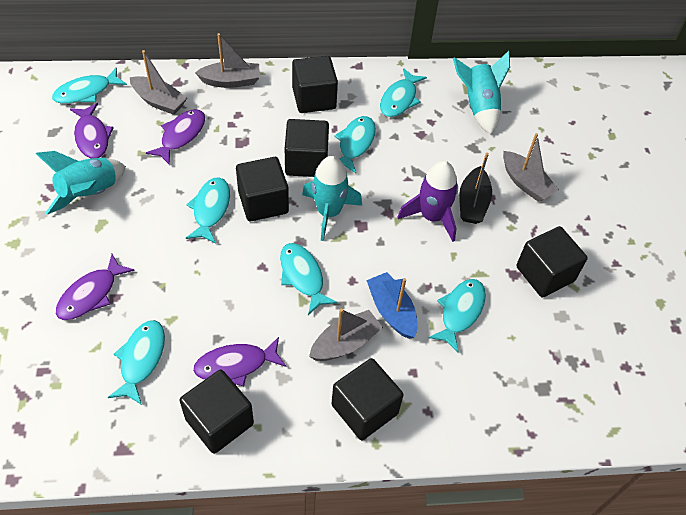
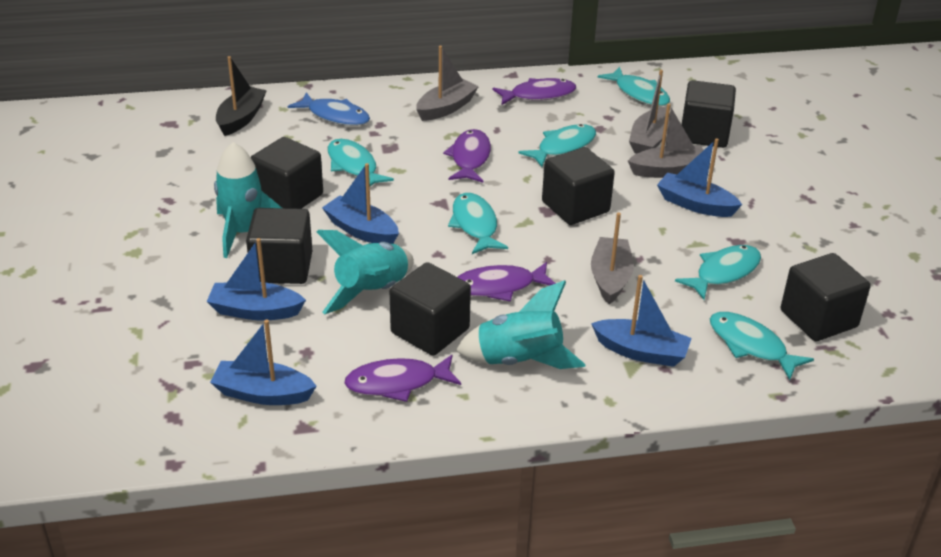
blue boat: [366,272,418,339] = 1 -> [207,238,306,320] [210,319,317,405] [322,163,399,244] [591,275,692,367] [657,138,742,217] = 5
blue fish: none = 0 -> [288,92,370,126] = 1
purple rocket: [397,161,458,242] = 1 -> none = 0
turquoise fish: [52,68,127,104] [108,320,165,405] [186,177,230,243] [280,243,338,315] [334,116,376,173] [380,68,427,117] [428,279,486,352] = 7 -> [328,139,394,186] [448,193,508,254] [518,124,596,167] [598,67,670,106] [675,245,761,300] [710,312,814,380] = 6

